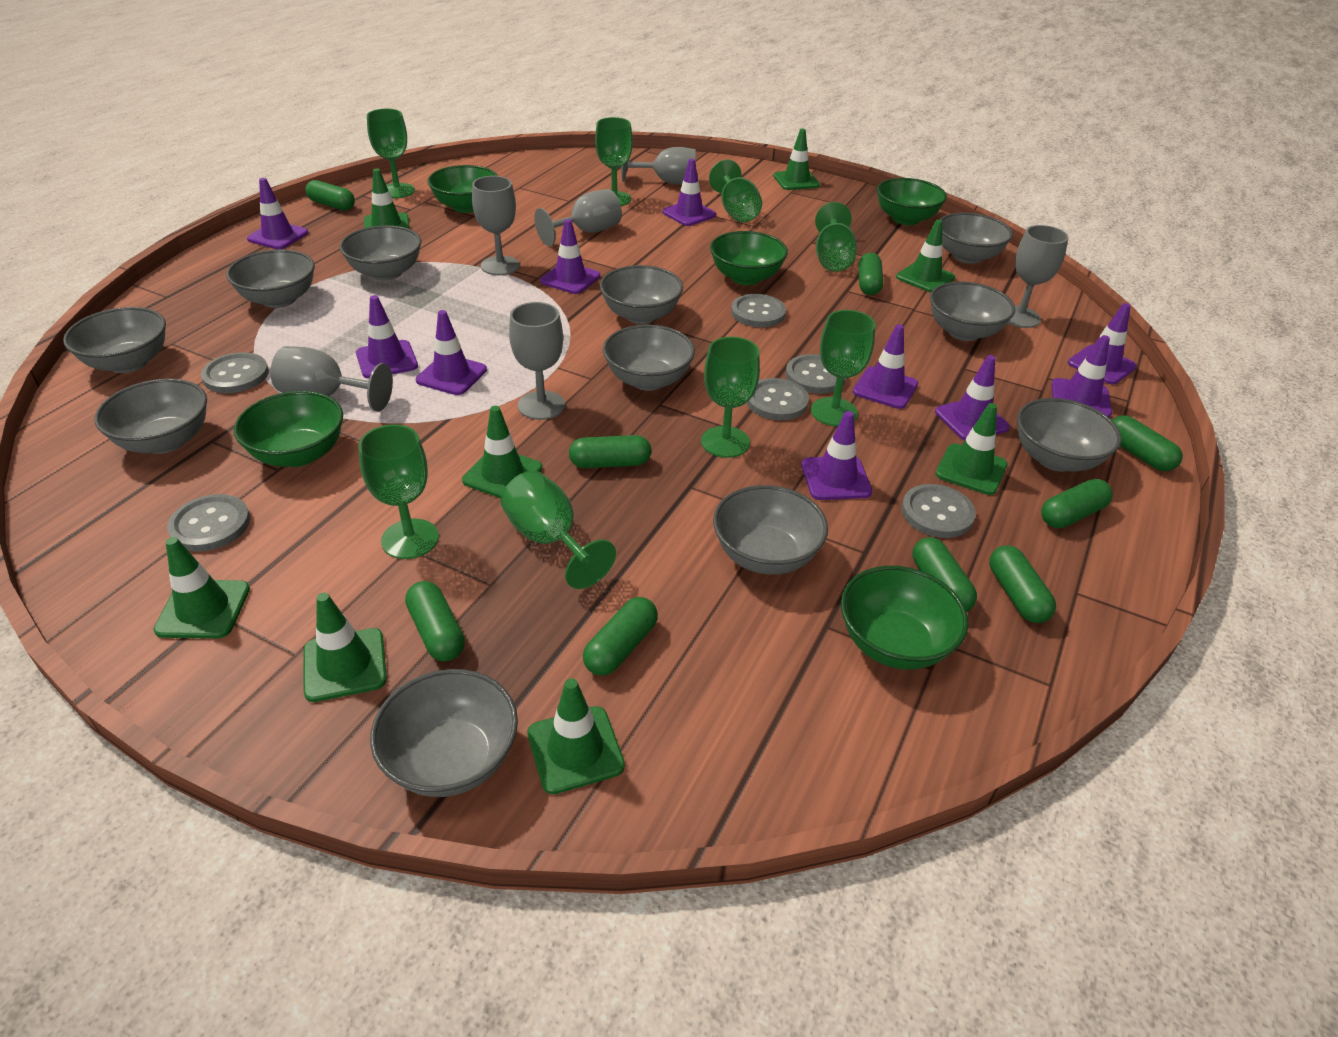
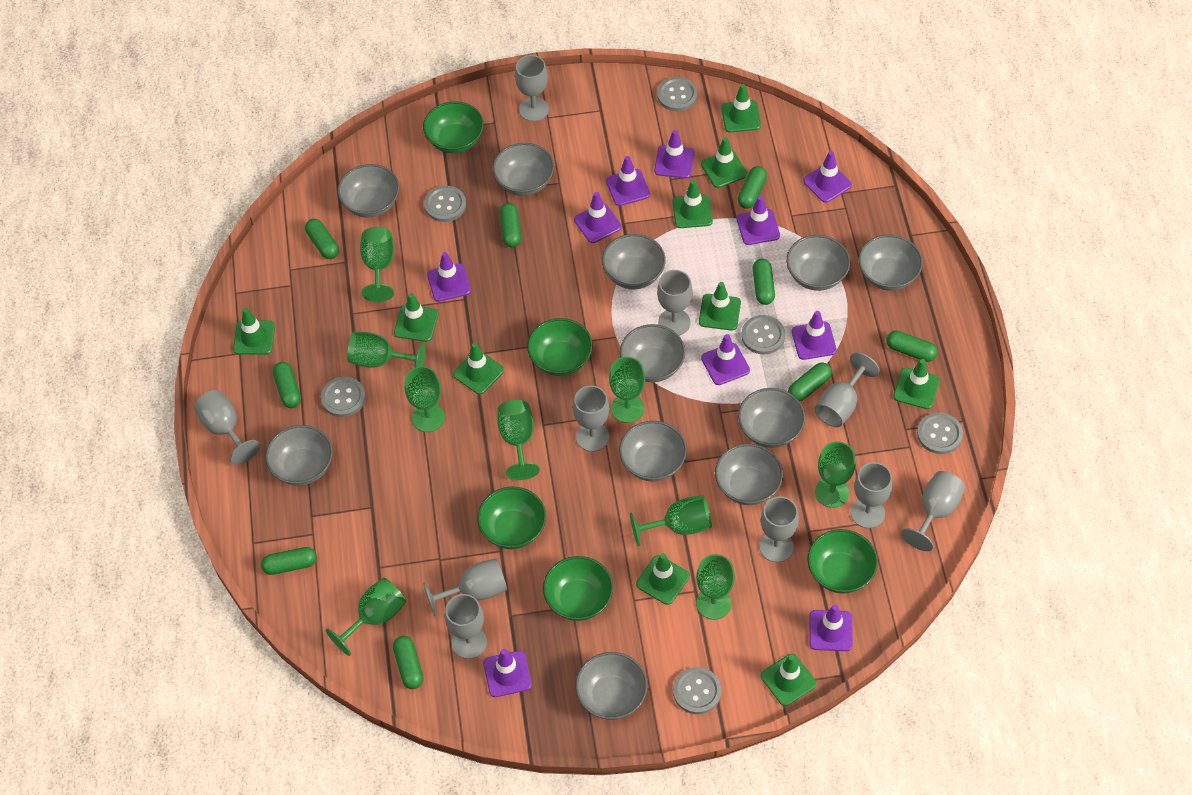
green goblet: [358,425,439,559] [367,109,415,198] [501,471,616,589] [595,117,633,206] [701,337,760,458] [709,159,762,222] [811,310,876,426] [815,202,857,272] = 8 -> [325,578,406,656] [347,332,426,368] [360,227,394,302] [405,366,445,432] [497,400,540,480] [609,357,645,423] [630,495,712,546] [696,554,735,620] [815,441,856,508] = 9
green traffic cone: [153,537,250,639] [303,593,387,702] [364,168,410,229] [462,406,542,498] [527,678,625,794] [773,129,820,190] [896,220,955,292] [936,403,1008,495] = 8 -> [233,308,275,355] [394,293,438,342] [453,343,504,395] [636,553,690,605] [672,180,713,228] [699,282,741,331] [701,137,747,188] [721,84,761,133] [761,654,816,706] [893,359,940,409] = 10
grey goblet: [271,346,393,412] [472,176,520,275] [509,302,565,420] [534,189,622,246] [622,147,696,185] [1008,225,1068,328] = 6 -> [194,390,260,465] [423,558,507,616] [445,594,487,659] [515,55,549,122] [573,385,609,452] [657,270,692,336] [759,497,799,562] [814,353,880,427] [851,462,893,528] [901,471,965,551] = 10

